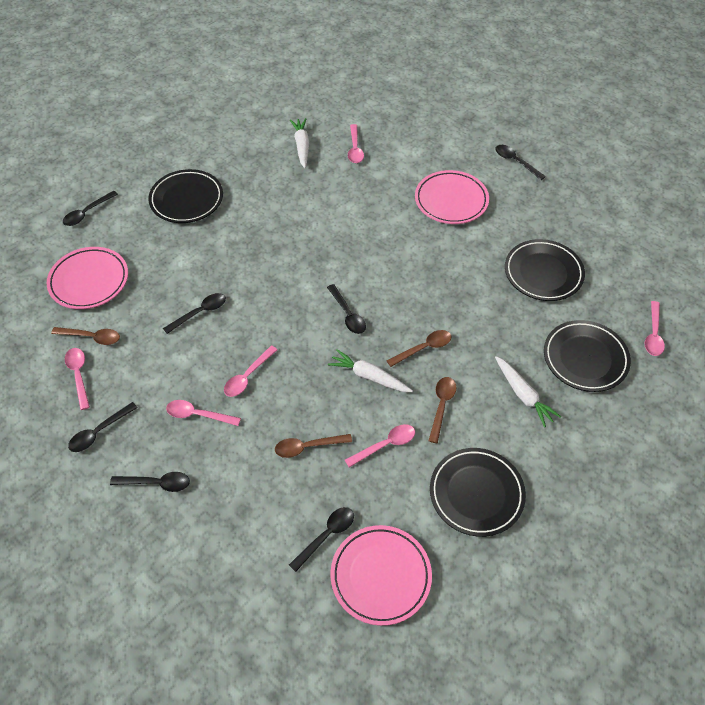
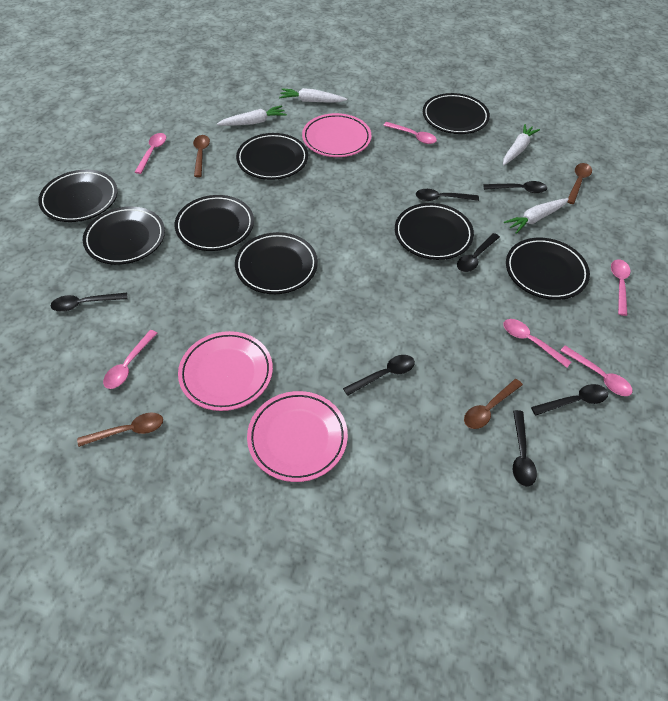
black plate: [148,169,223,223] [430,448,526,537] [505,239,585,301] [544,320,631,392] = 4 -> [38,170,118,222] [83,206,165,265] [175,195,254,251] [235,232,318,294] [236,133,308,180] [395,203,474,260] [423,93,490,134] [506,238,590,300] = 8
white carrot: [290,118,309,168] [328,349,413,392] [495,356,561,427] = 3 -> [217,105,287,126] [279,88,347,103] [503,124,540,165] [504,198,569,234] = 4

